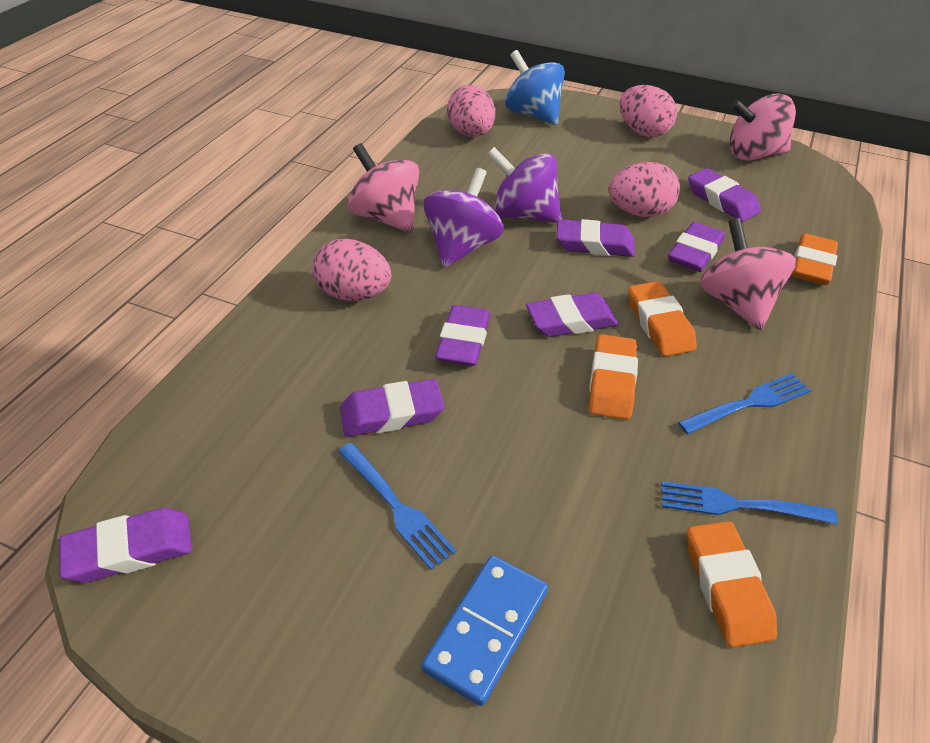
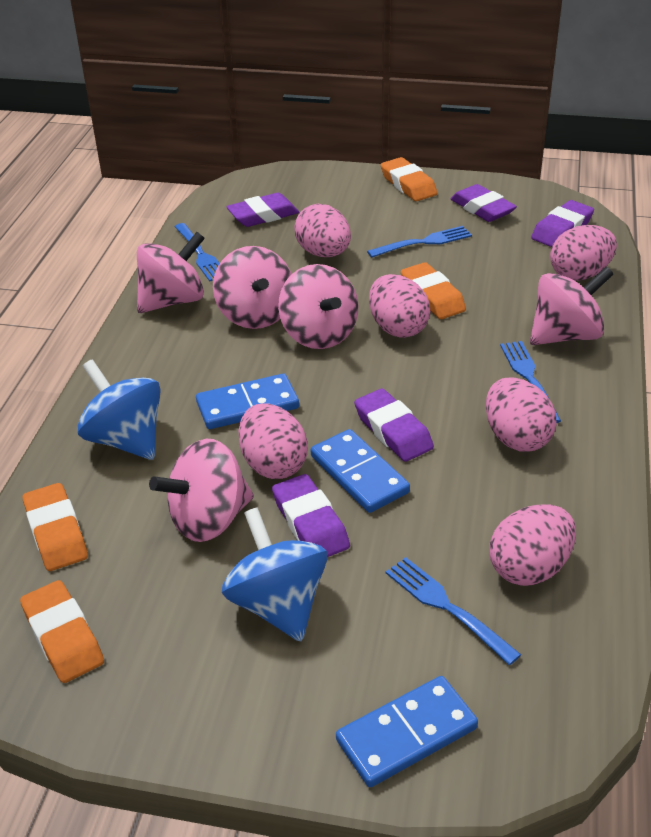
blue domino: [421,555,548,706] = 1 -> [196,374,299,429] [311,429,410,513] [336,676,478,787] = 3
blue fork: [338,443,456,570] [661,481,838,525] [678,373,811,434] = 3 -> [175,223,220,281] [367,226,472,258] [386,557,521,665] [500,341,561,423] = 4
blue spinning top: [505,50,565,125] = 1 -> [77,359,161,460] [222,507,327,641] = 2
pink egg: [312,239,391,301] [447,85,495,137] [609,162,680,217] [619,85,677,137] = 4 -> [239,403,308,479] [294,204,351,257] [369,274,430,338] [486,377,557,452] [490,504,576,586] [550,225,617,281] = 6
pink spinning top: [348,143,419,233] [700,218,796,330] [729,94,796,161] = 3 -> [137,232,205,313] [149,439,254,542] [213,246,291,329] [278,264,358,349] [530,266,614,345] = 5
purple eraser: [59,508,192,583] [340,379,444,437] [435,305,490,366] [526,293,619,337] [556,219,635,257] [668,222,725,272] [688,168,761,222] = 7 -> [226,193,299,227] [272,474,350,557] [354,389,434,462] [450,184,517,222] [531,200,594,247] = 5
purple spinning top: [424,168,504,267] [487,147,562,223] = 2 -> none = 0

